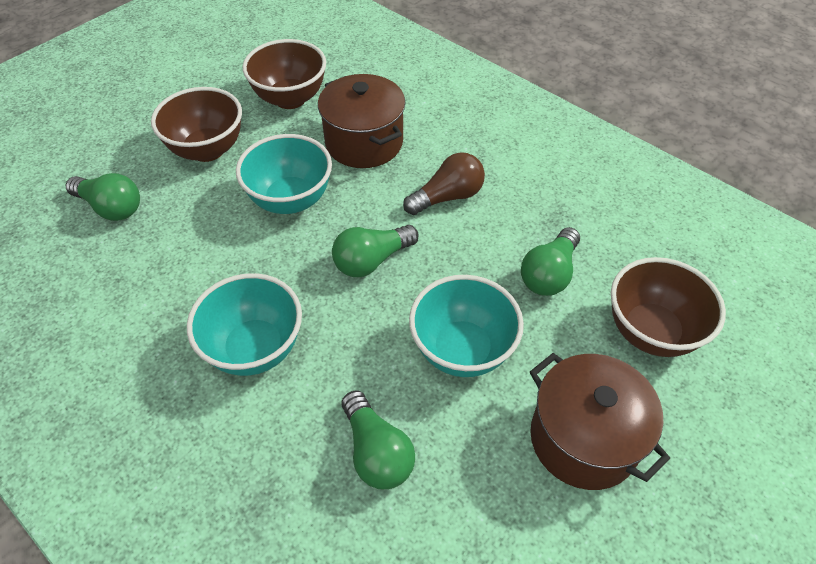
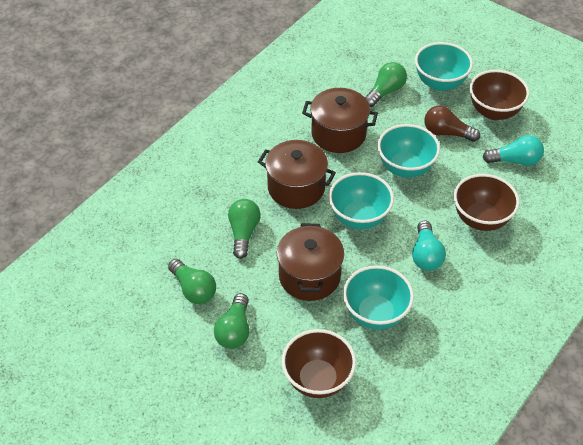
brown pot: [318,74,405,168] [530,353,670,490] = 2 -> [258,140,336,209] [277,224,344,301] [302,88,378,153] = 3
turquoise bowl: [187,273,302,376] [236,134,332,214] [409,275,524,377] = 3 -> [329,172,394,229] [343,265,414,330] [377,124,440,178] [415,42,473,91] = 4
turquoise light bulb: none = 0 -> [412,220,446,271] [483,135,544,166] = 2

